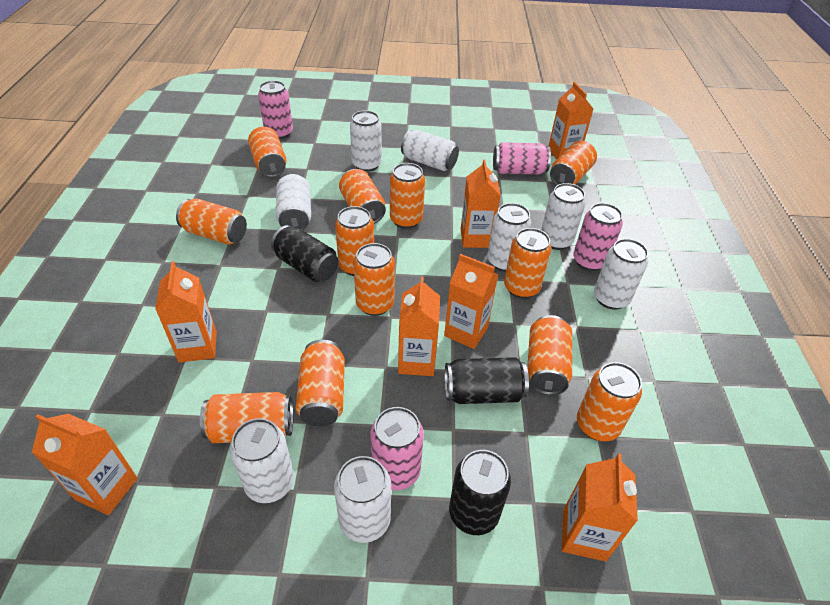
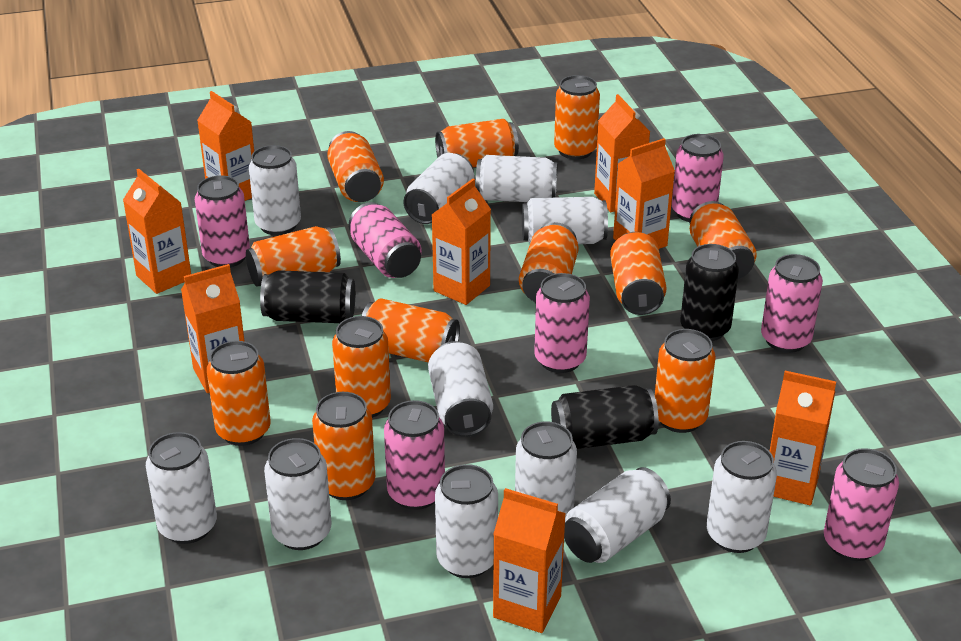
orange carton: [32,414,138,515] [155,261,217,363] [398,277,440,376] [444,254,499,349] [461,159,501,248] [549,82,593,160] [562,453,638,562] = 7 -> [123,169,191,294] [181,264,245,393] [197,91,254,201] [432,179,491,305] [493,488,566,633] [594,94,650,212] [613,138,675,249] [770,371,836,505] = 8
pink can: [258,81,293,139] [370,407,424,490] [493,142,551,175] [573,203,623,271] = 4 -> [195,175,250,267] [349,202,422,278] [384,400,445,510] [534,273,590,373] [672,134,724,222] [761,254,823,353] [824,448,899,561] = 7
white can: [230,418,294,503] [276,174,311,230] [334,456,391,543] [350,110,382,172] [401,130,459,171] [487,203,531,272] [541,183,586,250] [594,239,648,310] = 8 -> [146,432,217,544] [249,145,301,235] [264,438,331,550] [403,153,475,224] [428,341,493,437] [435,464,498,578] [476,155,558,202] [515,421,577,519] [522,197,608,244] [564,467,671,563] [707,441,777,553] = 11

